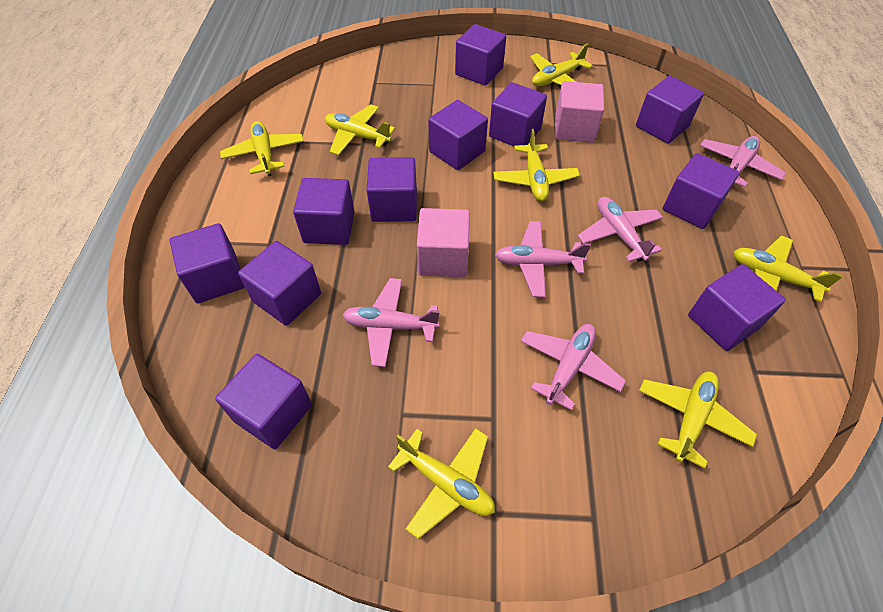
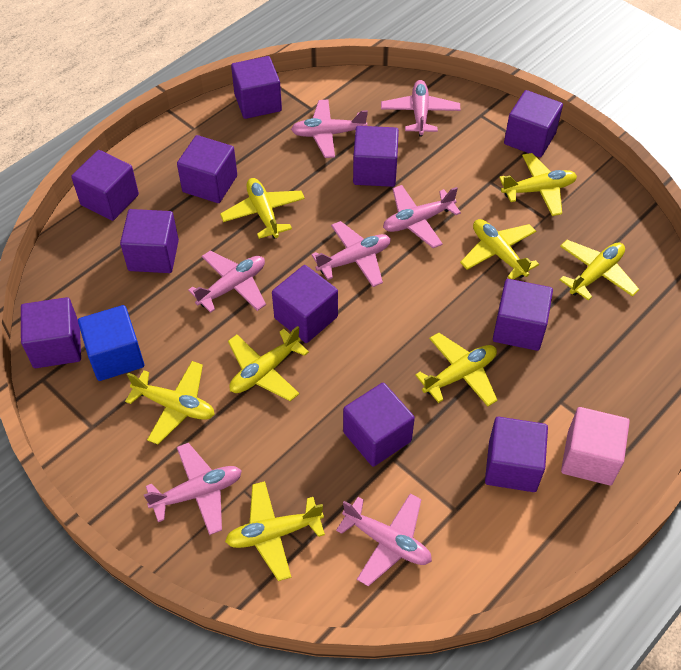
blue cube: none = 0 -> [78,305,144,381] = 1
pink cube: [417,208,470,277] [555,81,604,143] = 2 -> [561,407,630,485] = 1
pink plane: [343,278,440,367] [495,221,591,298] [521,324,626,411] [578,197,663,262] [700,136,786,187] = 5 -> [144,443,242,535] [188,250,266,313] [291,99,368,158] [311,221,391,287] [336,493,432,587] [381,80,461,136] [383,185,461,248] = 7
yellow plane: [220,121,304,176] [325,104,395,155] [388,428,495,539] [493,129,580,201] [530,43,593,88] [639,372,757,469] [733,236,843,302] = 7 -> [125,361,215,445] [220,178,305,239] [225,481,325,581] [228,326,309,401] [415,333,497,406] [460,219,539,280] [499,153,577,216] [559,240,640,301] = 8

